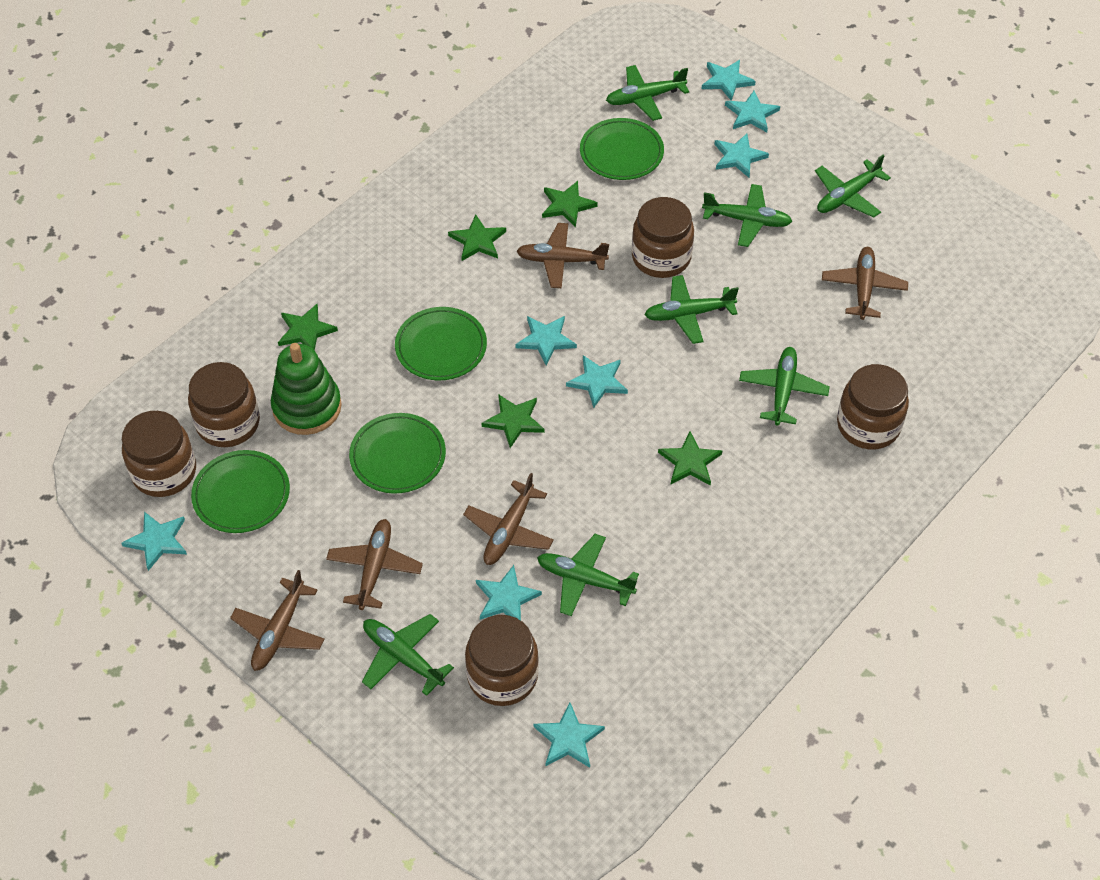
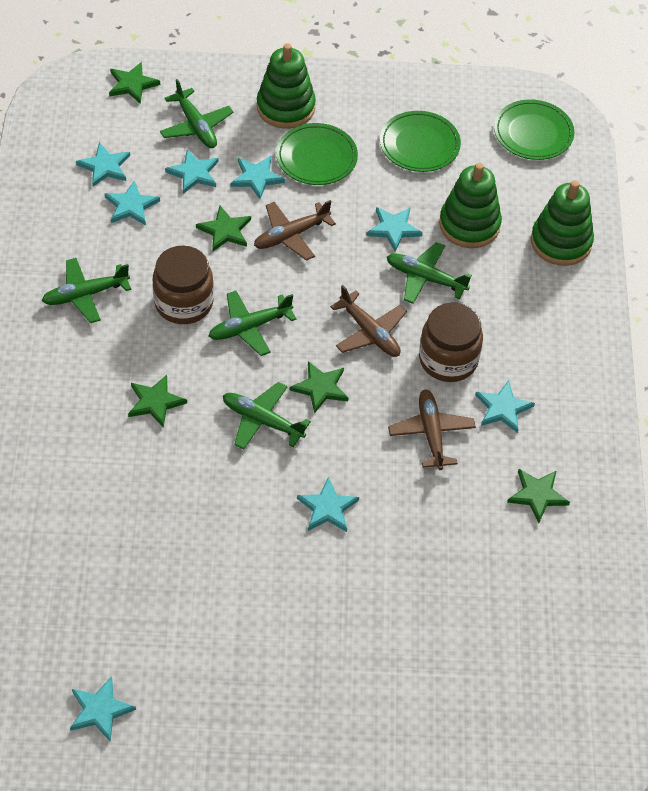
brown jar: [122,411,196,497] [188,362,260,447] [465,615,539,706] [632,197,694,278] [837,364,909,449] = 5 -> [153,245,214,324] [419,303,483,382] = 2
brown plane: [230,570,325,671] [326,519,423,610] [463,473,554,565] [516,223,609,288] [822,247,908,320] = 5 -> [254,200,336,261] [330,285,407,357] [388,389,476,470] = 3
green plane: [362,614,454,696] [537,534,639,616] [606,65,689,121] [644,275,739,344] [702,184,793,247] [739,347,830,426] [815,155,891,217] = 7 -> [42,258,131,323] [160,79,233,148] [209,291,297,356] [223,382,311,450] [387,242,472,304] = 5
green plate: [191,450,290,533] [349,413,446,494] [395,307,487,380] [580,118,664,180] = 4 -> [276,123,358,185] [380,111,461,172] [494,99,574,160] = 3
green stacking toy: [271,343,342,435] = 1 -> [257,43,316,129] [439,163,502,248] [531,180,594,266] = 3

